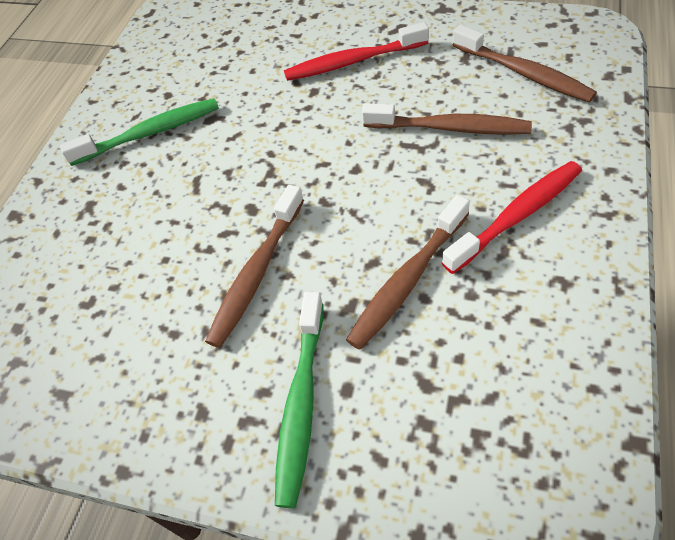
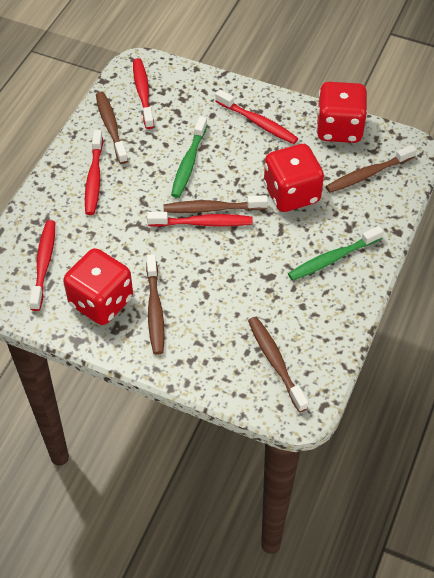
brown toothbrush: [205,185,304,348] [346,195,470,350] [362,103,532,135] [453,25,597,102] = 4 -> [96,92,128,164] [146,254,165,355] [164,195,268,213] [248,317,308,412] [326,145,417,193] = 5
red dice: none = 0 -> [63,248,133,325] [264,144,324,212] [316,82,368,143] = 3
red toothbrush: [284,22,429,81] [442,161,582,274] = 2 -> [29,220,55,311] [85,130,103,215] [133,58,154,129] [147,212,253,227] [215,90,298,144] = 5

